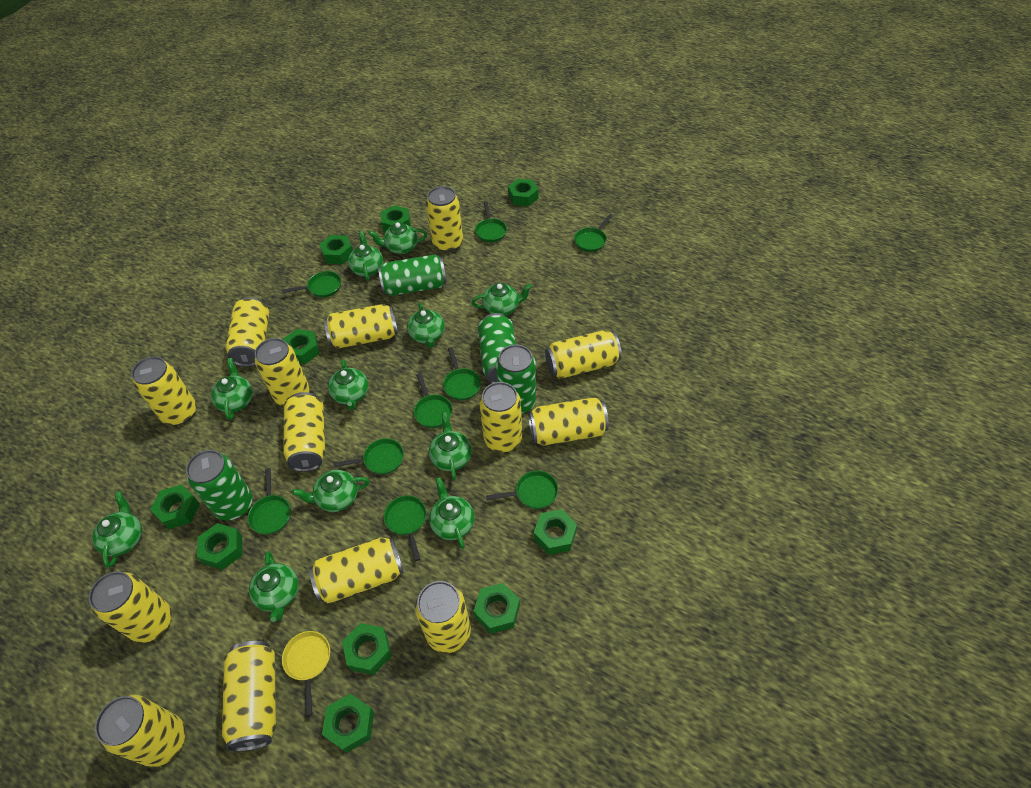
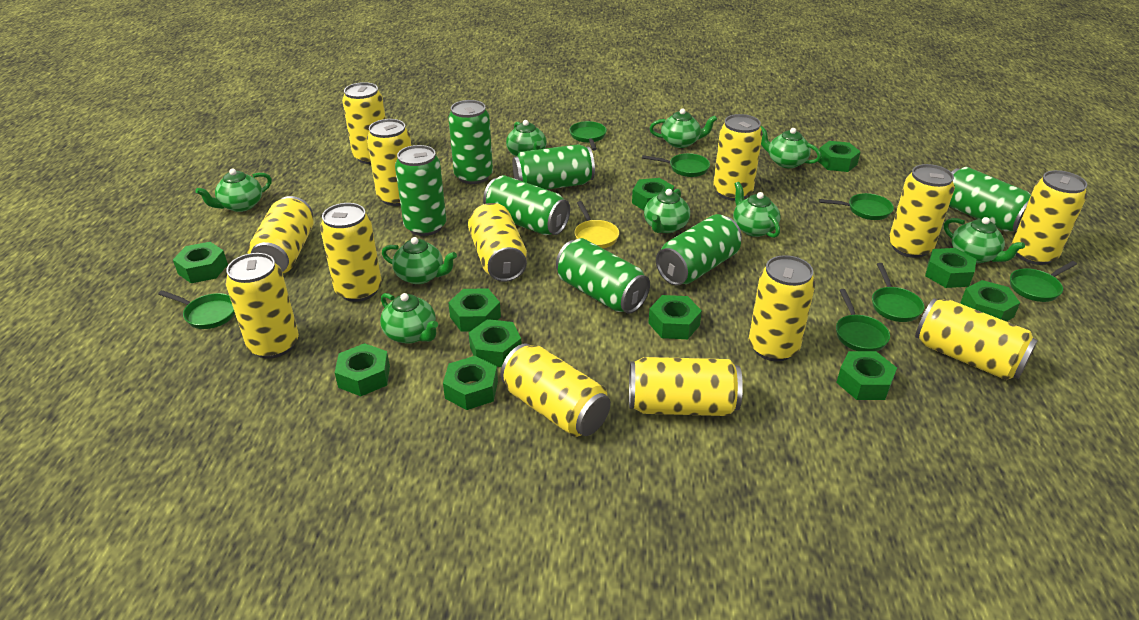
green can: [186,450,253,520] [378,254,447,296] [478,313,516,384] [496,345,536,414] = 4 -> [395,145,446,236] [448,100,493,184] [483,175,570,235] [512,144,595,190] [556,238,650,314] [656,214,742,286] [949,167,1031,232] = 7
green nut: [150,484,200,529] [197,523,242,570] [283,329,320,364] [319,235,353,264] [322,694,374,753] [342,623,392,675] [381,205,411,232] [473,583,520,634] [508,179,538,206] [534,509,577,555] = 10 -> [173,242,228,283] [335,343,390,396] [443,356,498,410] [448,289,501,331] [469,319,522,367] [632,178,674,210] [648,295,702,339] [818,141,861,172] [836,351,897,400] [925,248,976,288] [960,280,1020,322] = 11
green pan: [248,468,291,535] [282,271,341,298] [333,438,404,475] [384,495,427,561] [414,373,453,428] [443,347,481,401] [475,202,507,242] [486,471,558,509] [574,214,613,252] = 9 -> [158,290,235,329] [569,121,607,150] [642,153,710,177] [819,193,894,220] [836,289,890,351] [872,263,925,322] [1010,261,1077,302] = 7
green teapot: [92,491,142,568] [211,358,253,420] [249,551,299,622] [292,470,370,512] [328,359,368,410] [348,231,383,281] [368,222,427,254] [407,302,445,348] [429,412,472,480] [429,477,474,549] [472,283,532,316] = 11 -> [195,169,272,212] [380,293,438,344] [382,237,457,284] [506,120,547,156] [644,189,690,233] [650,109,717,148] [733,182,781,238] [760,126,821,168] [944,217,1025,263] = 9
yellow can: [89,571,172,643] [95,695,185,767] [131,356,196,425] [222,641,276,751] [225,297,269,367] [255,338,309,406] [284,392,325,472] [309,537,404,604] [324,304,398,349] [415,581,471,653] [426,186,463,252] [479,382,522,452] [528,397,609,446] [545,330,622,379] = 14 -> [225,253,299,359] [247,196,314,273] [320,203,382,302] [342,82,386,164] [367,119,411,206] [468,203,528,282] [500,343,611,437] [629,357,743,416] [713,114,763,201] [749,255,815,361] [889,164,955,258] [915,298,1038,380] [1012,170,1087,265] = 13

